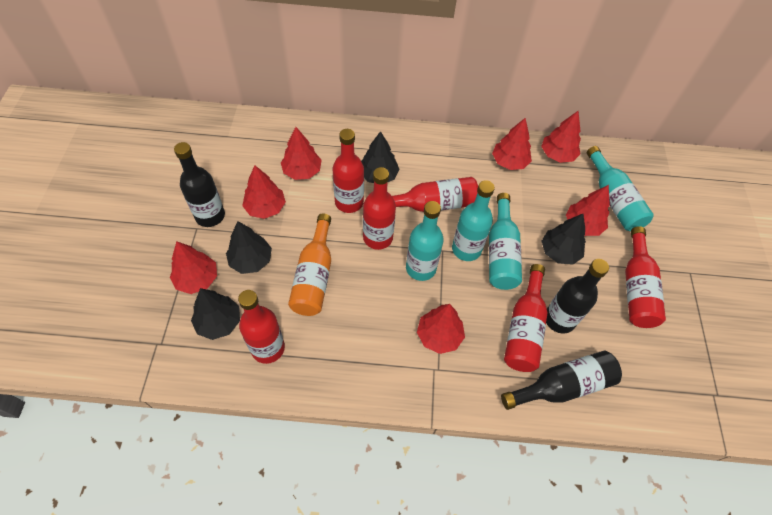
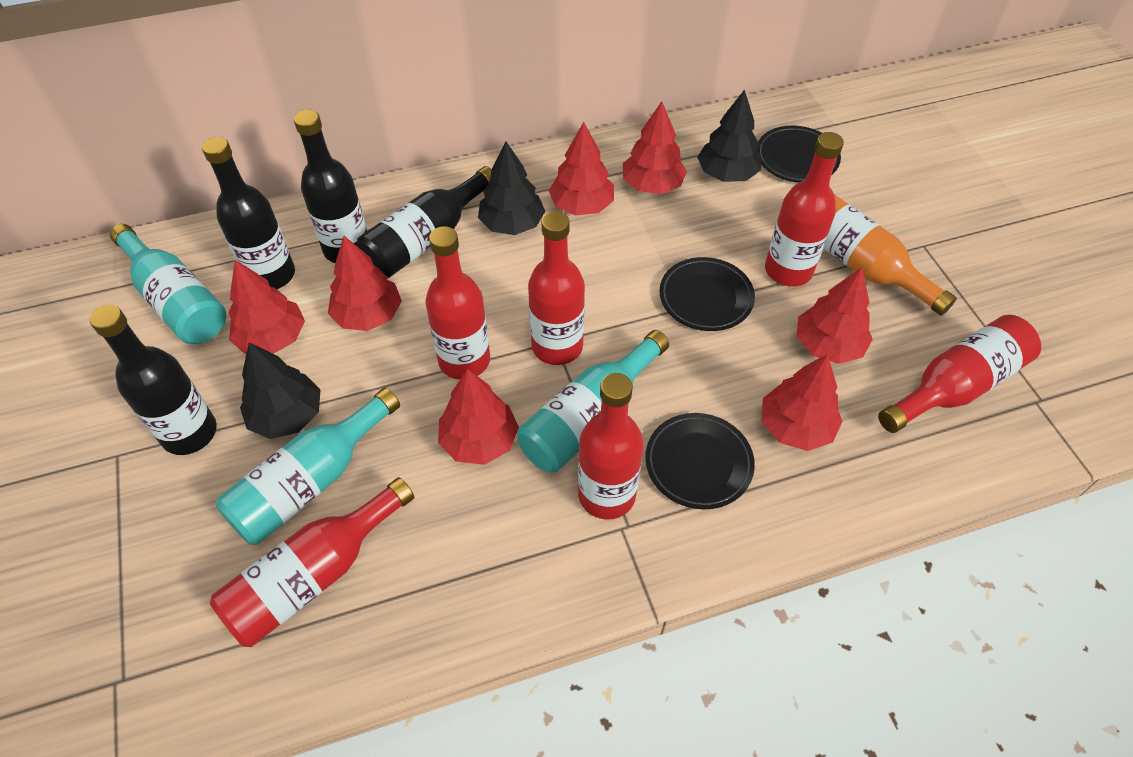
black bottle: [174,142,225,227] [501,350,622,410] [546,259,609,334] = 3 -> [90,305,217,455] [202,137,295,289] [294,110,367,263] [357,166,492,278] = 4
black plate: none = 0 -> [645,413,755,509] [660,257,755,331] [756,125,841,183] = 3
black tree: [191,288,240,340] [226,221,272,274] [361,131,400,183] [541,214,586,265] = 4 -> [240,342,321,439] [478,141,545,235] [697,89,761,182] = 3
turquoise bottle: [406,201,444,281] [452,180,495,261] [489,193,522,290] [587,146,654,231] = 4 -> [110,224,226,344] [216,388,400,545] [517,330,669,472] = 3

